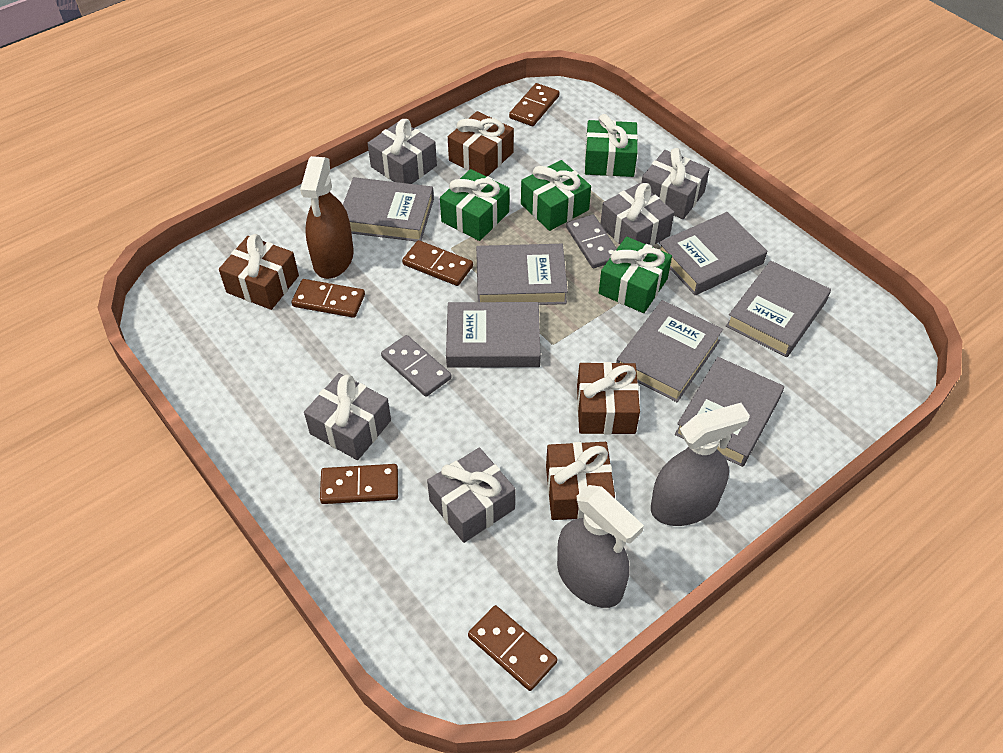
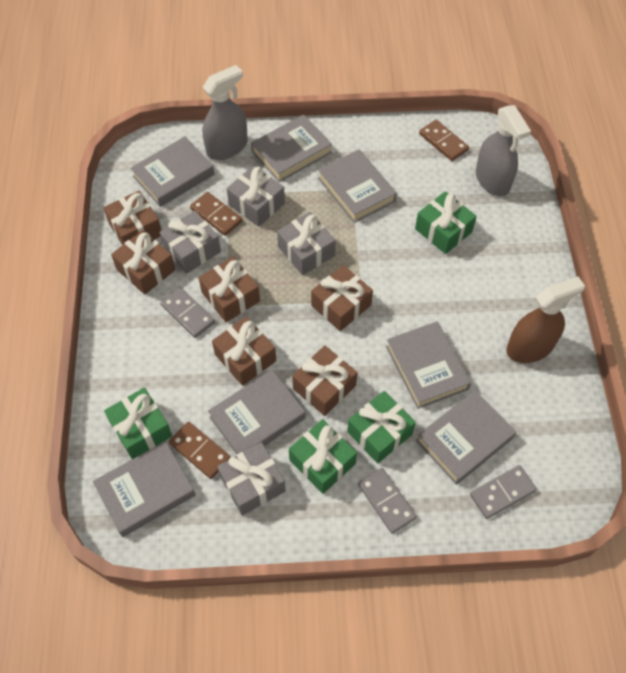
brown domino: [291,279,365,318] [320,464,398,504] [402,240,473,286] [468,605,558,691] [509,83,560,126] = 5 -> [169,422,230,479] [190,192,243,236] [419,120,469,161] = 3
brown gift: [219,234,299,310] [448,111,514,177] [546,442,615,520] [577,362,640,434] = 4 -> [103,191,162,245] [111,230,175,295] [199,257,260,322] [212,316,276,386] [292,345,358,416] [311,265,373,331] = 6
grey domino: [381,335,452,397] [566,215,617,268] = 2 -> [160,287,215,338] [358,468,417,534] [470,465,537,519] = 3
grey gift: [304,373,391,460] [368,119,437,184] [427,448,515,543] [601,183,674,246] [641,148,710,219] = 5 -> [159,211,221,274] [217,442,286,516] [227,166,285,227] [277,212,336,275] = 4

